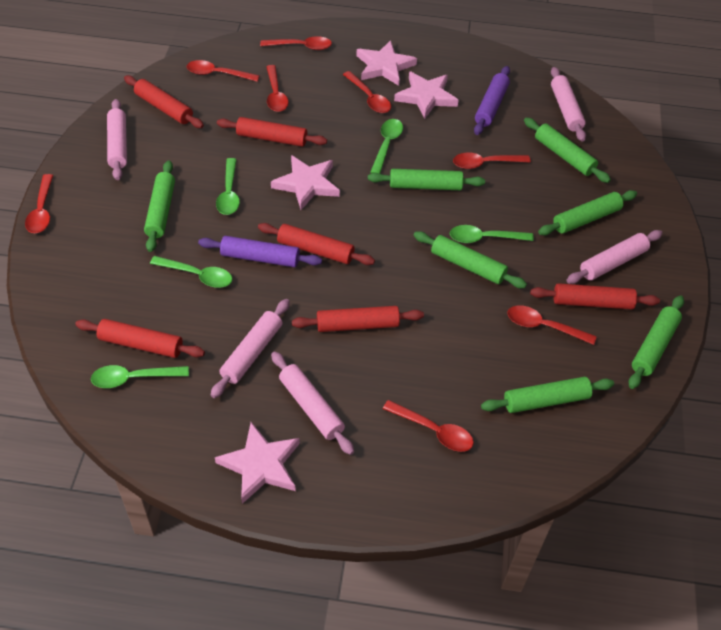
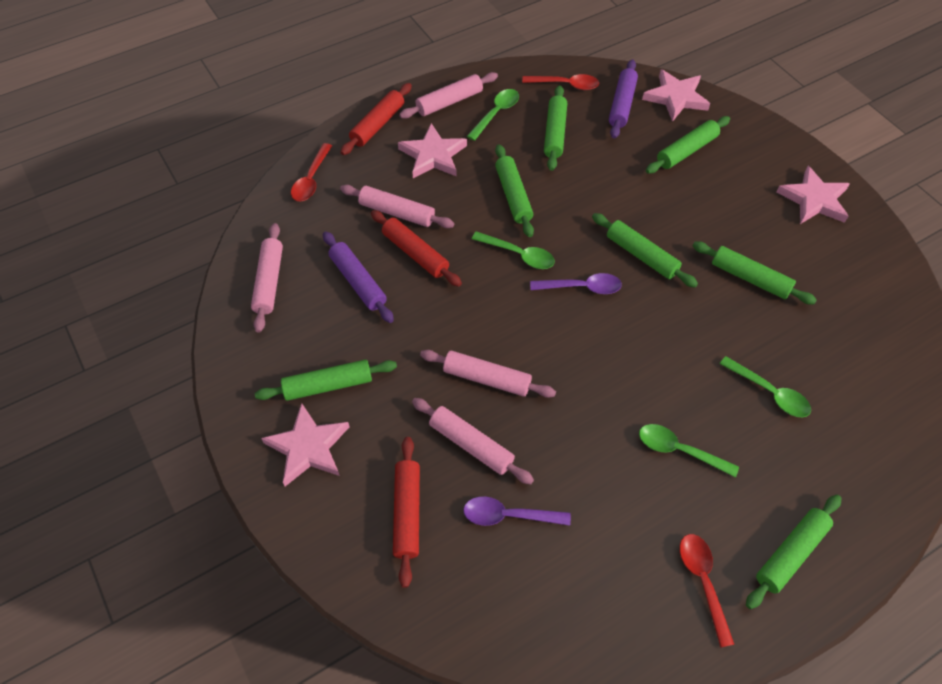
green spoon: [91,365,189,388] [150,256,232,288] [216,158,240,215] [370,119,403,174] [450,225,534,243] = 5 -> [467,89,519,141] [472,231,555,269] [639,424,739,478] [720,356,811,417] = 4
purple spoon: none = 0 -> [463,496,571,526] [530,273,622,294] = 2
red rolling pin: [75,319,205,358] [124,75,204,128] [217,117,327,147] [258,223,375,265] [292,306,424,332] [530,283,660,309] = 6 -> [340,83,412,155] [371,210,462,287] [393,437,420,588] = 3
red spoon: [25,174,53,233] [187,60,260,82] [260,36,332,50] [267,65,288,112] [343,71,391,113] [383,400,474,452] [453,153,531,169] [508,305,597,345] = 8 -> [291,143,332,201] [522,74,599,90] [680,534,734,648] = 3

